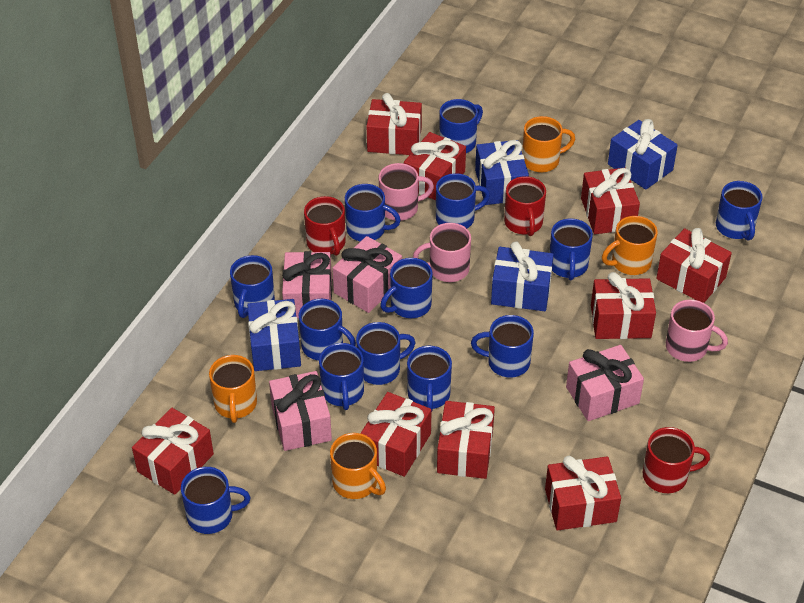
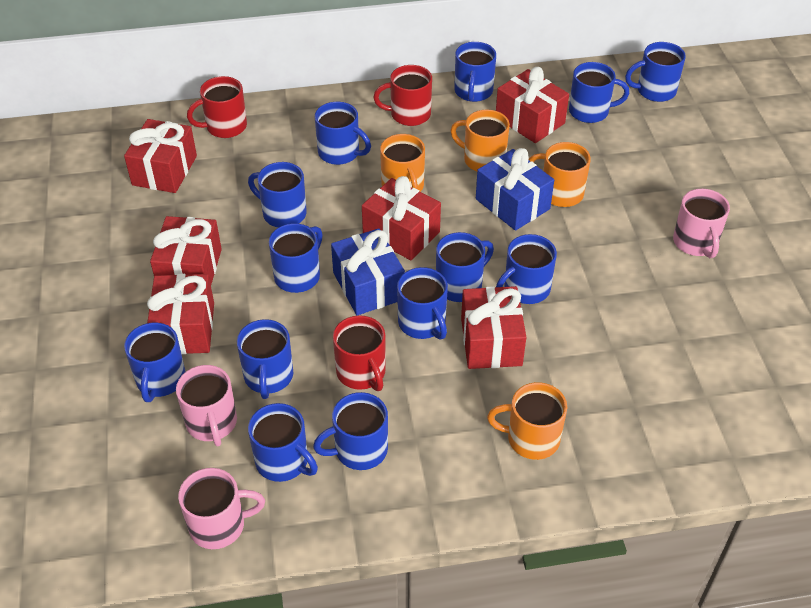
blue gift: [247,299,301,371] [475,140,529,205] [491,241,554,311] [608,119,678,190] = 4 -> [331,228,405,315] [476,148,554,231] = 2
pink gift: [269,371,332,451] [282,251,332,318] [332,236,402,313] [566,345,644,421] = 4 -> none = 0
red gift: [132,408,214,495] [361,392,432,477] [367,93,422,155] [404,132,466,200] [437,401,495,479] [545,456,621,531] [581,168,640,234] [591,272,656,339] [656,228,732,303] = 9 -> [124,119,197,193] [147,274,214,354] [150,216,222,284] [362,176,441,260] [461,286,526,369] [496,67,569,143] = 6

